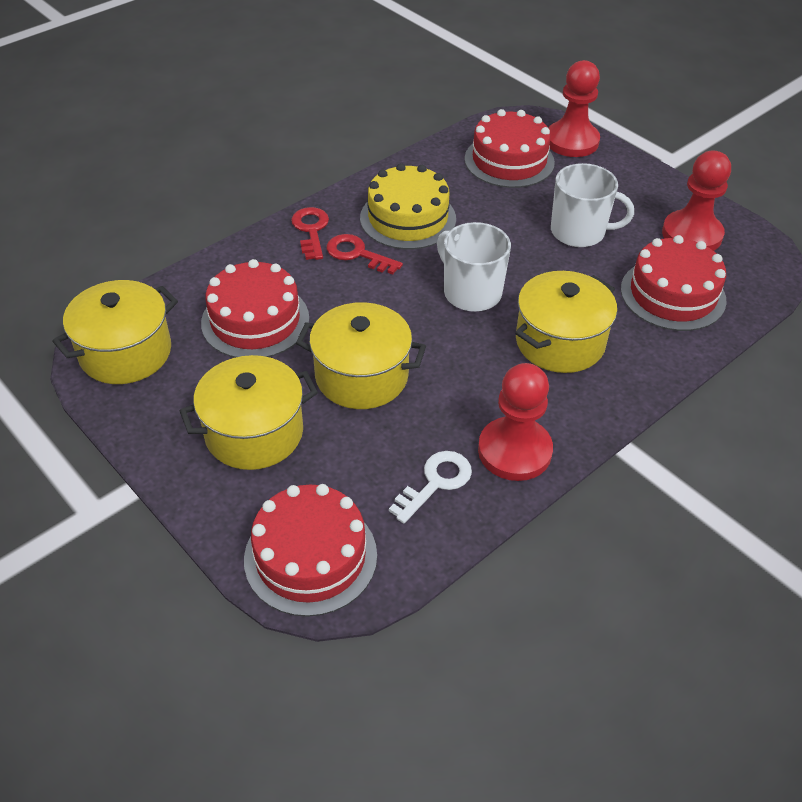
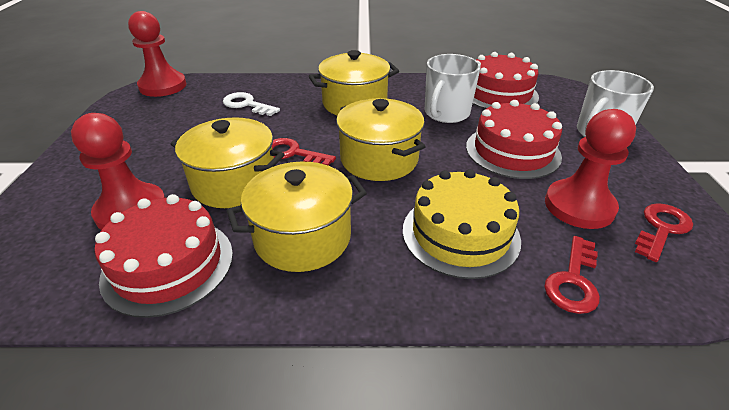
red cake: [201,259,309,358] [244,484,377,617] [464,109,555,188] [621,235,727,331] = 4 -> [94,194,233,318] [466,100,562,179] [473,52,539,109] = 3
red key: [291,207,329,260] [327,234,403,275] = 2 -> [272,138,336,166] [544,236,600,314] [635,203,693,262] = 3

